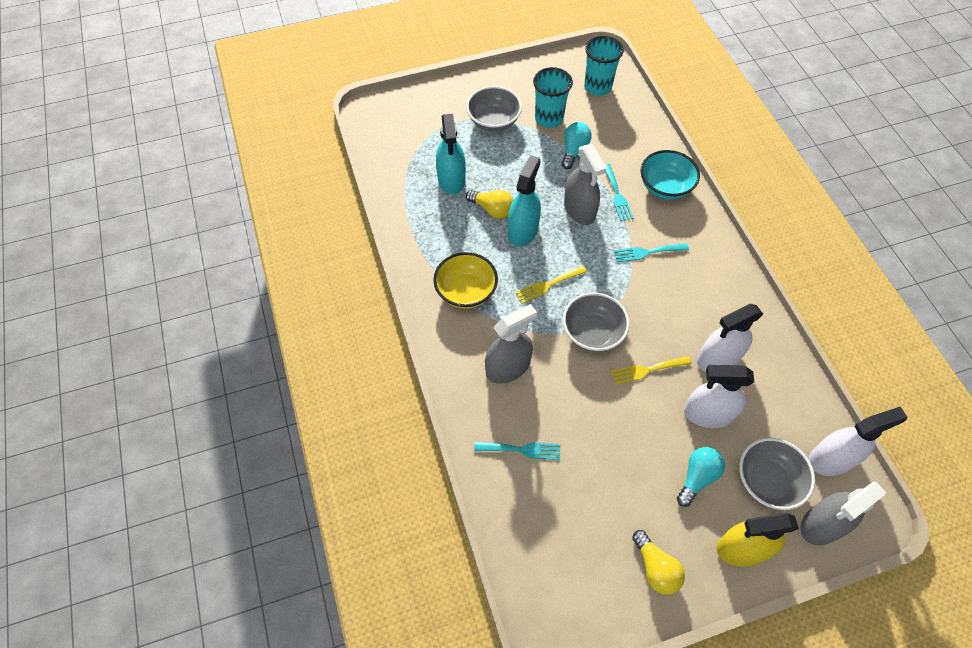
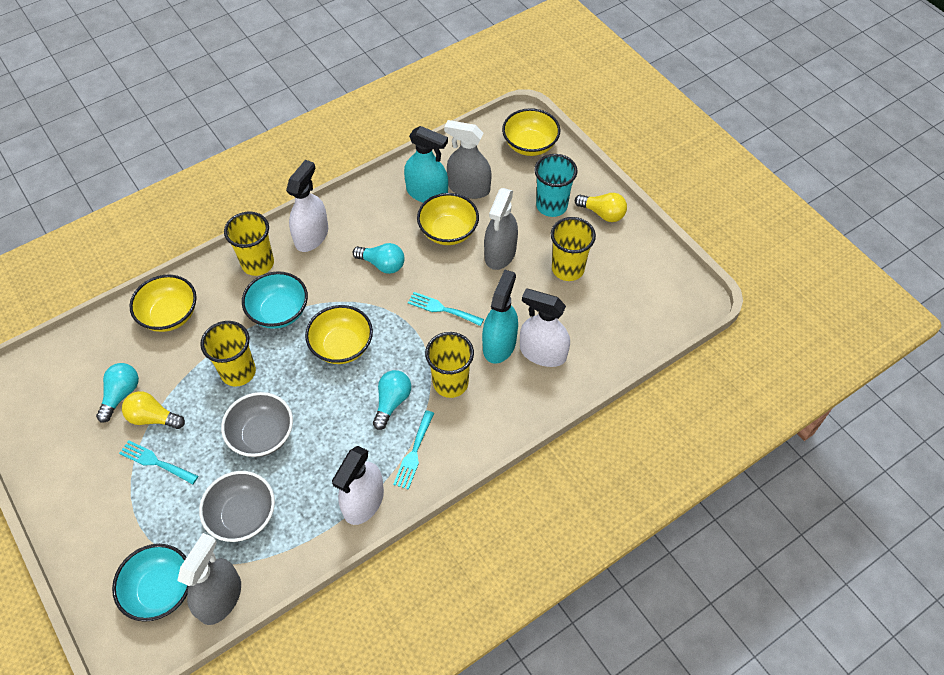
grey bowl: [466,86,522,132] [563,293,630,352] [739,438,815,510] = 3 -> [199,471,275,542] [221,392,293,457] = 2
turquoise bowl: [640,150,700,200] = 1 -> [112,544,189,622] [242,271,308,329] = 2
turquoise cup: [533,67,573,128] [584,36,624,96] = 2 -> [534,154,578,217] = 1
turquoise light bulb: [562,122,592,169] [677,447,725,507] = 2 -> [96,363,139,422] [352,243,405,274] [373,370,411,430] = 3
yellow bowl: [433,252,498,309] = 1 -> [129,275,197,332] [305,305,373,364] [417,193,479,245] [502,108,560,156] = 4
yellow cup: none = 0 -> [200,321,256,387] [224,212,274,276] [425,332,474,398] [551,217,596,281] = 4
yellow fork: [515,266,587,304] [611,356,692,385] = 2 -> none = 0
yellow spray bottle: [716,513,799,567] = 1 -> none = 0

